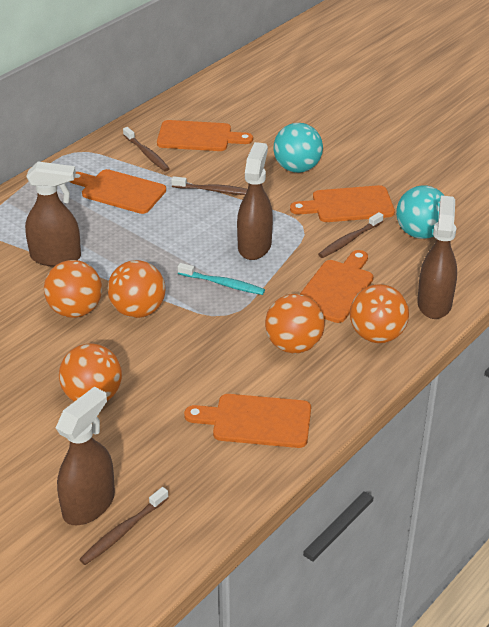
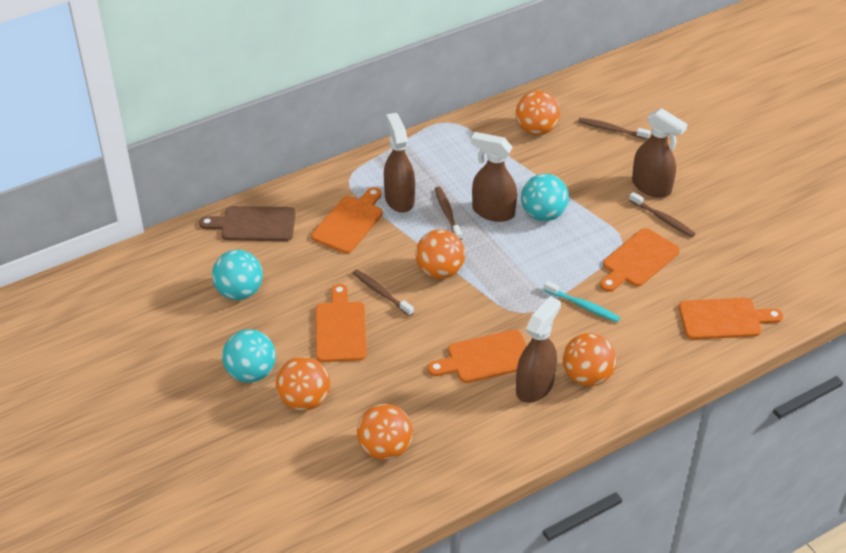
brown cutting board: none = 0 -> [199,206,296,241] = 1
turquoise ball: [273,123,323,173] [396,185,445,239] = 2 -> [212,250,263,300] [222,329,276,382] [521,174,569,221] = 3

